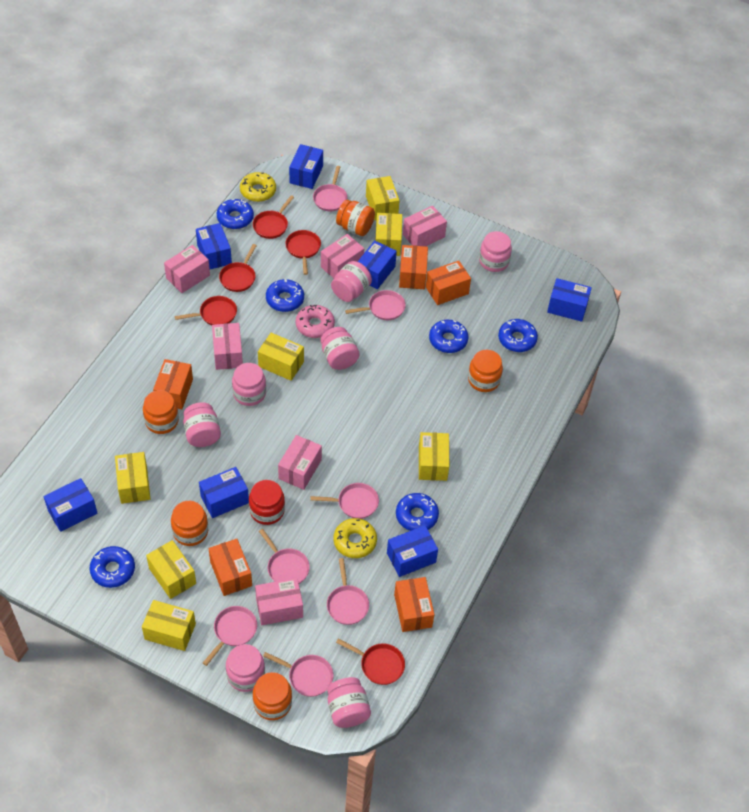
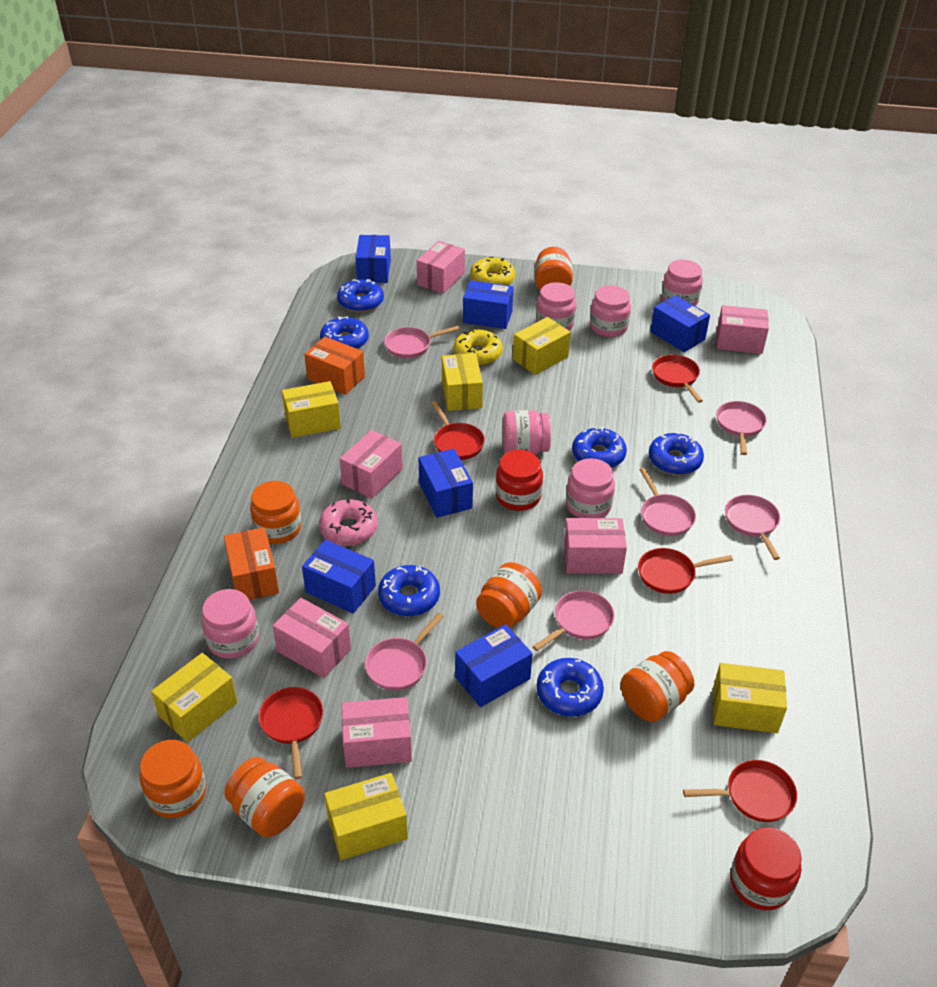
blue box: [43,478,97,532] [196,223,232,269] [199,467,249,518] [289,144,323,189] [358,241,397,289] [387,526,438,577] [547,278,592,322] = 7 -> [302,540,376,614] [355,235,391,283] [419,449,473,518] [455,624,533,707] [463,280,514,329] [650,295,710,352] = 6
orange box: [153,359,193,409] [209,539,252,596] [394,577,434,632] [399,245,428,289] [426,261,471,305] = 5 -> [224,527,279,600] [304,337,365,395] = 2
orange jar: [143,390,179,434] [171,501,208,546] [253,672,292,720] [336,200,375,236] [468,350,503,392] = 5 -> [139,740,206,818] [224,757,305,837] [250,481,301,544] [476,562,542,629] [535,247,573,291] [621,651,694,722] = 6
pink jar: [183,402,221,447] [226,644,265,692] [232,363,266,406] [320,327,360,370] [327,677,371,728] [331,261,372,302] [479,231,512,272] = 7 -> [201,589,259,659] [503,410,551,455] [536,282,576,330] [566,458,615,518] [590,285,631,337] [662,260,703,306] = 6
pink pan: [203,606,257,666] [259,529,310,584] [263,652,333,697] [310,483,379,519] [313,166,347,211] [327,558,369,625] [345,290,406,320] = 7 -> [365,613,444,691] [384,326,460,358] [532,590,614,651] [639,467,696,536] [716,401,767,455] [725,495,780,560] = 6
red jar: [249,480,285,525] = 1 -> [496,450,543,511] [730,827,802,910] = 2
yellow box: [115,452,150,504] [142,600,196,651] [146,540,196,599] [258,333,304,381] [366,176,400,220] [375,213,402,256] [419,432,449,481] = 7 -> [151,653,237,742] [282,381,341,438] [324,773,408,860] [442,353,483,411] [513,317,571,375] [713,663,787,733] = 6

